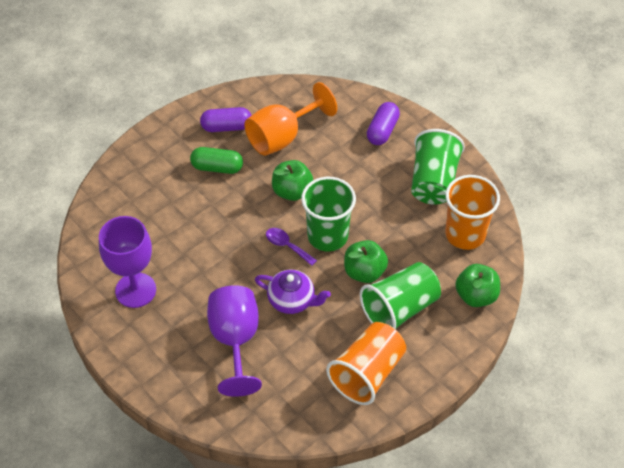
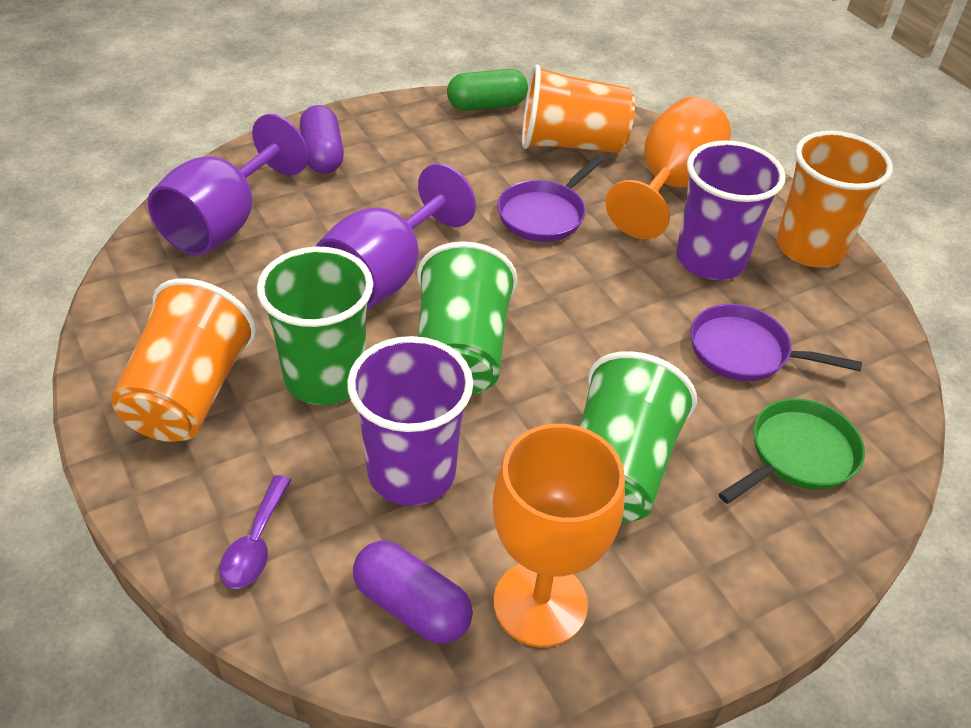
green apple: [272,160,313,201] [344,240,388,283] [455,264,500,307] = 3 -> none = 0
green pan: none = 0 -> [718,398,865,504] = 1
orange cup: [326,322,406,405] [445,175,500,250] = 2 -> [111,278,256,442] [522,64,635,153] [777,131,893,268] = 3
orange goblet: [244,82,337,156] = 1 -> [493,424,625,647] [605,97,731,239] = 2
purple cup: none = 0 -> [347,336,473,506] [676,140,786,280] = 2
purple pan: none = 0 -> [497,155,604,242] [690,304,862,381] = 2
purple teapot: [255,270,331,314] = 1 -> none = 0

